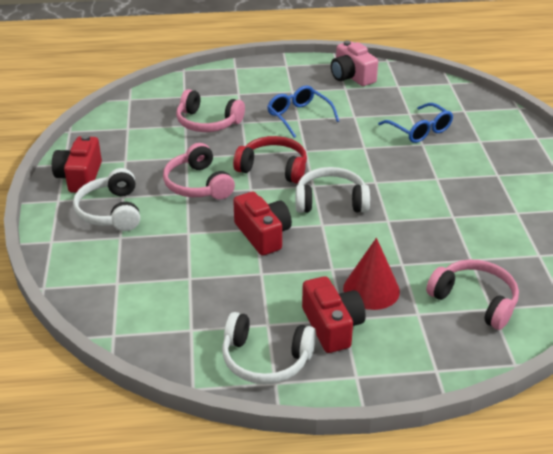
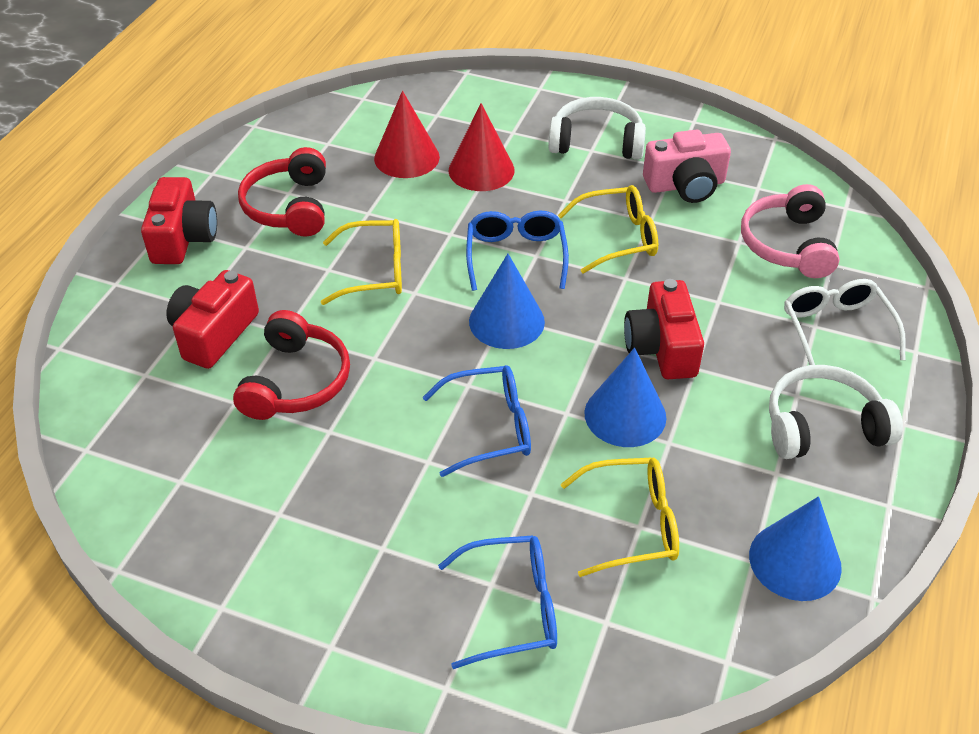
blue cone: none = 0 -> [469,254,545,349] [584,348,666,447] [749,496,842,601] = 3
blue glasses: [267,86,339,138] [378,103,453,143] = 2 -> [423,365,531,477] [438,535,557,669] [466,210,569,291] = 3
pink headphones: [163,143,235,200] [176,89,245,132] [426,259,519,330] = 3 -> [741,184,840,278] = 1
red cone: [343,238,400,310] = 1 -> [374,91,440,178] [448,103,515,191] = 2
red headphones: [233,136,307,184] = 1 -> [233,310,350,420] [238,147,326,237] = 2
white glasses: none = 0 -> [784,279,906,365] = 1
white headphones: [73,168,140,231] [222,312,316,384] [296,167,370,213] = 3 -> [548,97,646,160] [769,365,903,459] = 2
yellow glasses: none = 0 -> [321,219,402,305] [558,185,658,274] [560,457,679,577] = 3

